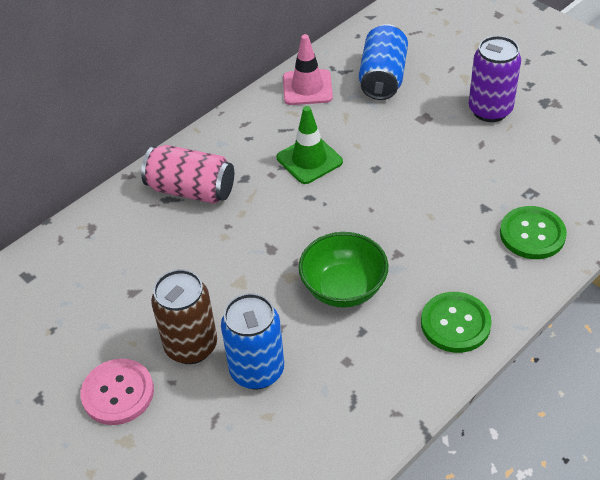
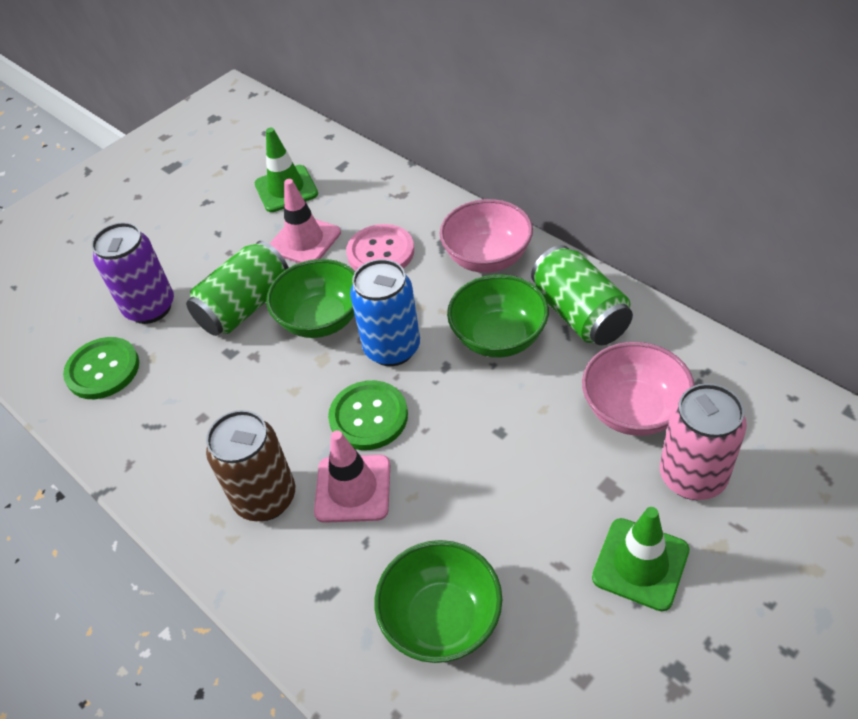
blue can: [221,293,284,389] [359,24,408,100] = 2 -> [350,259,420,366] = 1
green bowl: [298,232,388,308] = 1 -> [266,259,355,338] [375,540,502,663] [447,274,549,358] = 3
green can: none = 0 -> [186,241,289,336] [531,245,633,345] = 2
green traffic cone: [277,106,343,184] = 1 -> [254,128,318,212] [592,507,690,611] = 2
pink bowl: none = 0 -> [440,199,533,273] [582,342,695,436] = 2
pink traffic cone: [283,34,333,105] = 1 -> [270,179,341,263] [314,430,390,523] = 2

